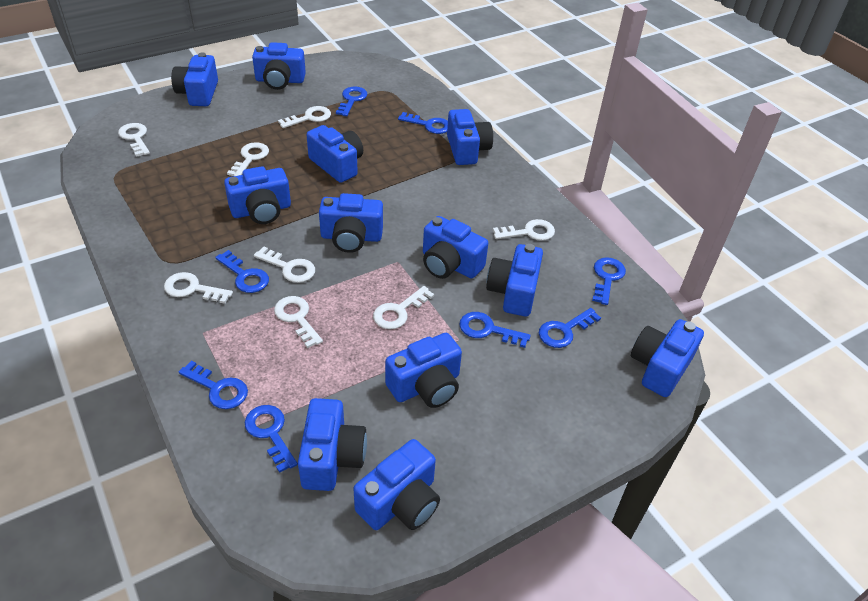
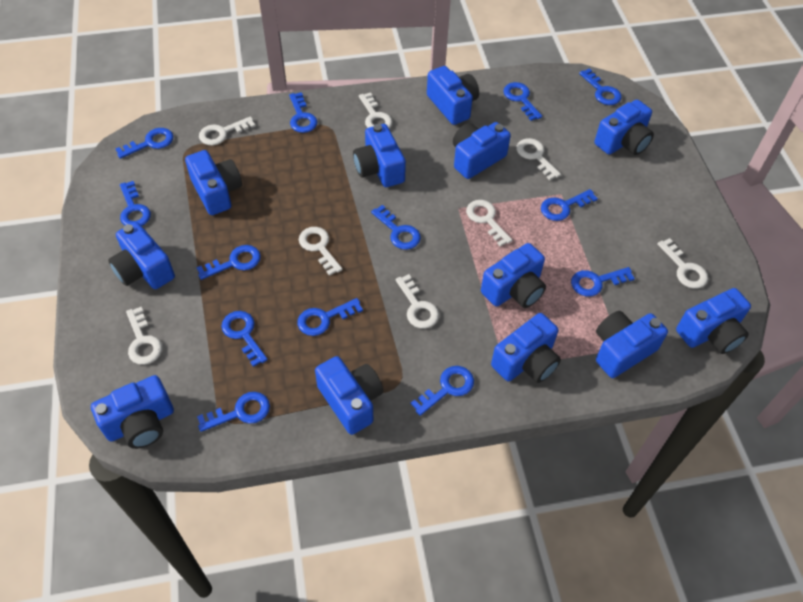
blue key: [179,360,248,409] [215,250,269,293] [245,405,298,473] [336,86,368,116] [398,112,448,134] [459,312,531,348] [539,308,601,348] [592,257,626,305] = 8 -> [115,128,173,159] [120,181,151,226] [196,245,261,280] [197,392,270,432] [221,311,268,367] [289,92,317,133] [297,298,363,336] [371,205,421,250] [411,366,474,416] [503,82,542,121] [541,189,598,221] [571,267,635,297] [579,68,622,105] = 13

